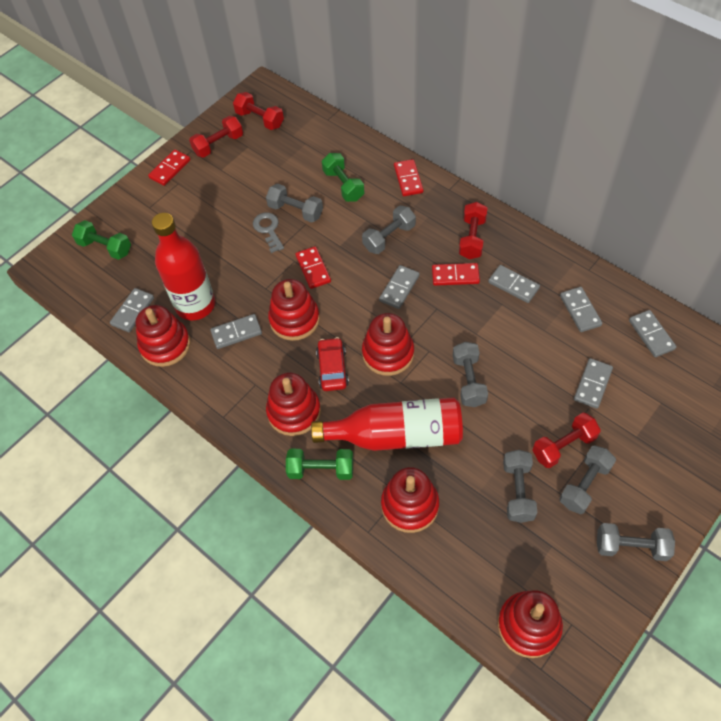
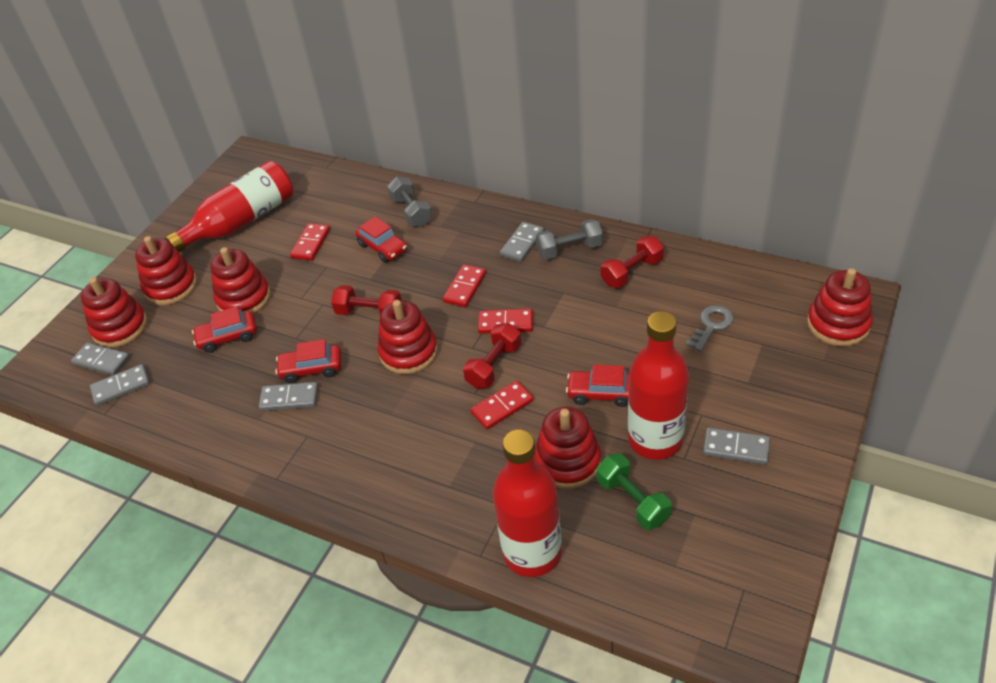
green dumbbell: [72,220,131,260] [286,449,353,480] [322,153,364,202] = 3 -> [596,453,672,530] = 1
grey domino: [110,288,154,332] [210,314,262,349] [379,265,420,309] [488,265,540,303] [560,287,602,332] [574,358,613,409] [629,310,676,357] = 7 -> [71,343,130,375] [90,364,150,406] [259,382,318,411] [500,222,544,262] [703,427,770,465] = 5
grey dumbbell: [266,184,323,223] [362,205,416,254] [453,342,488,407] [503,450,537,523] [559,445,616,514] [597,523,675,561] = 6 -> [387,177,432,227] [536,219,603,260] = 2
red bottle: [152,213,215,320] [311,398,463,451] = 2 -> [165,161,293,252] [493,430,562,577] [628,311,689,460] = 3
red car: [316,337,349,391] = 1 -> [192,306,257,353] [275,339,341,383] [355,216,407,263] [566,365,629,407] = 4
red dumbbell: [189,116,243,158] [233,92,284,130] [459,202,488,259] [532,413,601,468] = 4 -> [331,285,402,315] [463,323,521,388] [601,236,664,288] = 3

